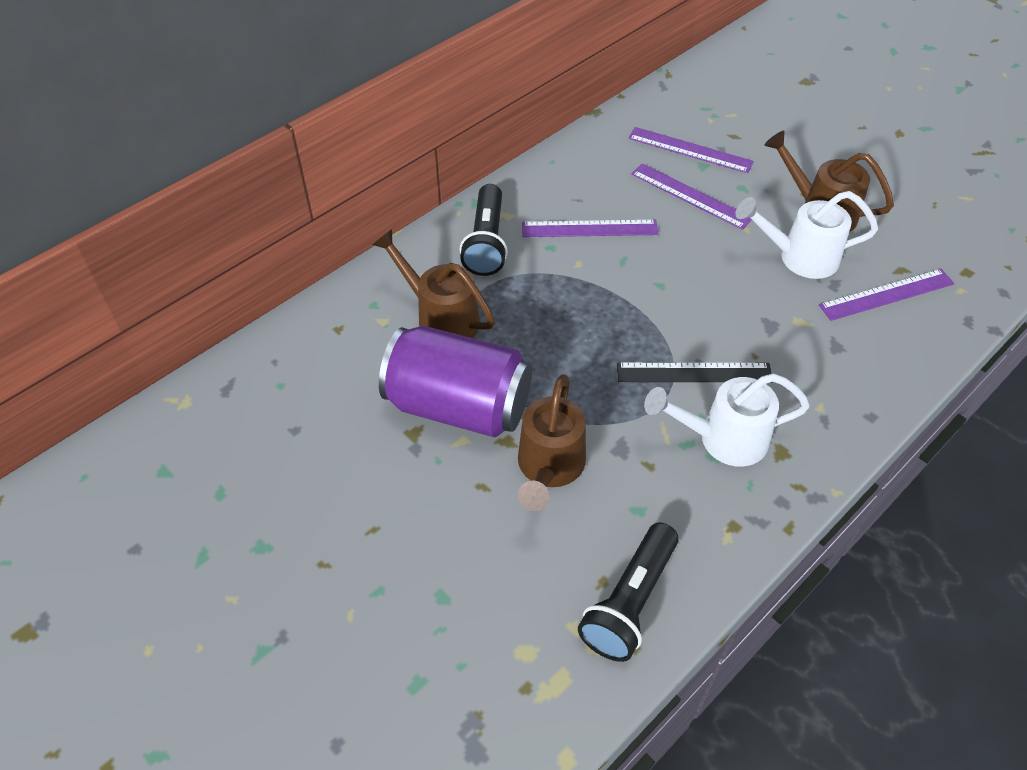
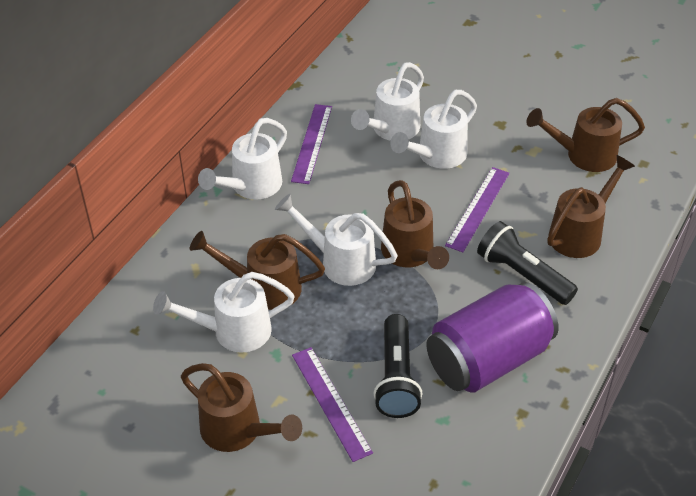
black ruler: [617,362,772,382] = 1 -> none = 0
brown watering can: [372,229,495,338] [518,374,586,511] [764,131,894,232] = 3 -> [181,363,302,452] [190,231,325,310] [381,180,449,269] [526,98,645,172] [547,155,635,258] = 5
purple ruler: [522,220,659,237] [628,127,754,173] [631,163,752,230] [819,269,955,321] = 4 -> [291,104,332,184] [292,347,373,462] [445,167,510,252] = 3
white watering can: [644,373,810,467] [735,191,878,279] = 2 -> [153,272,295,353] [198,118,287,199] [275,194,398,286] [351,62,424,141] [390,90,477,169] = 5

